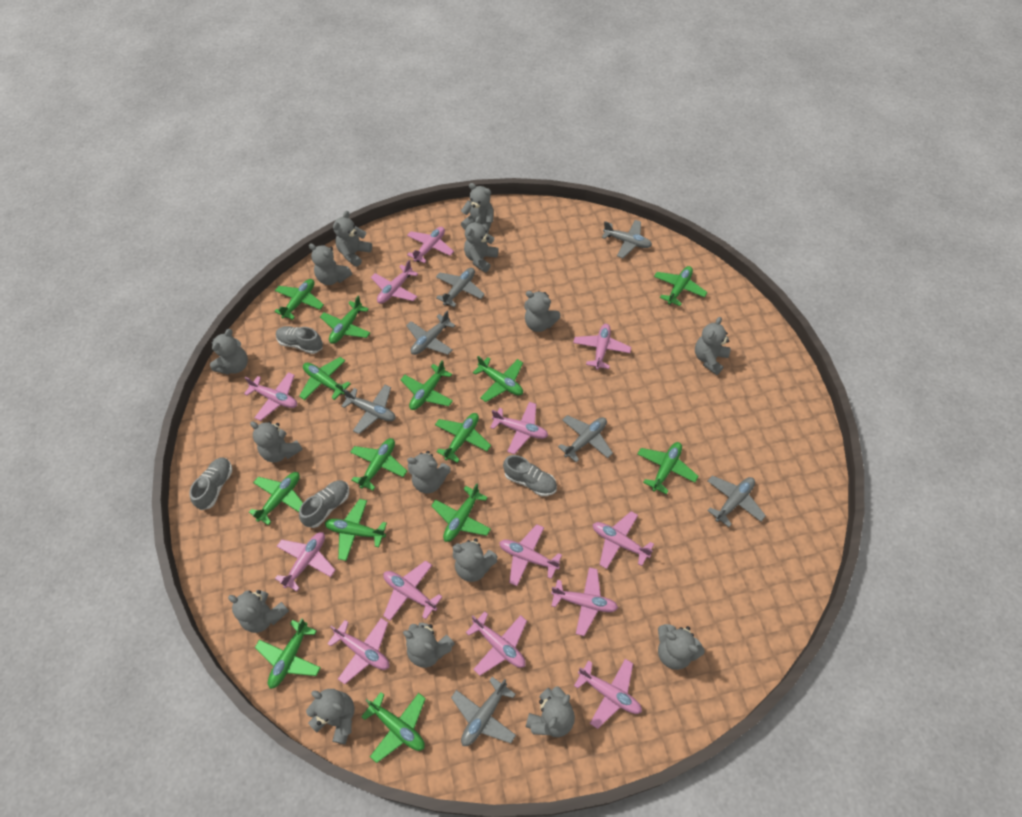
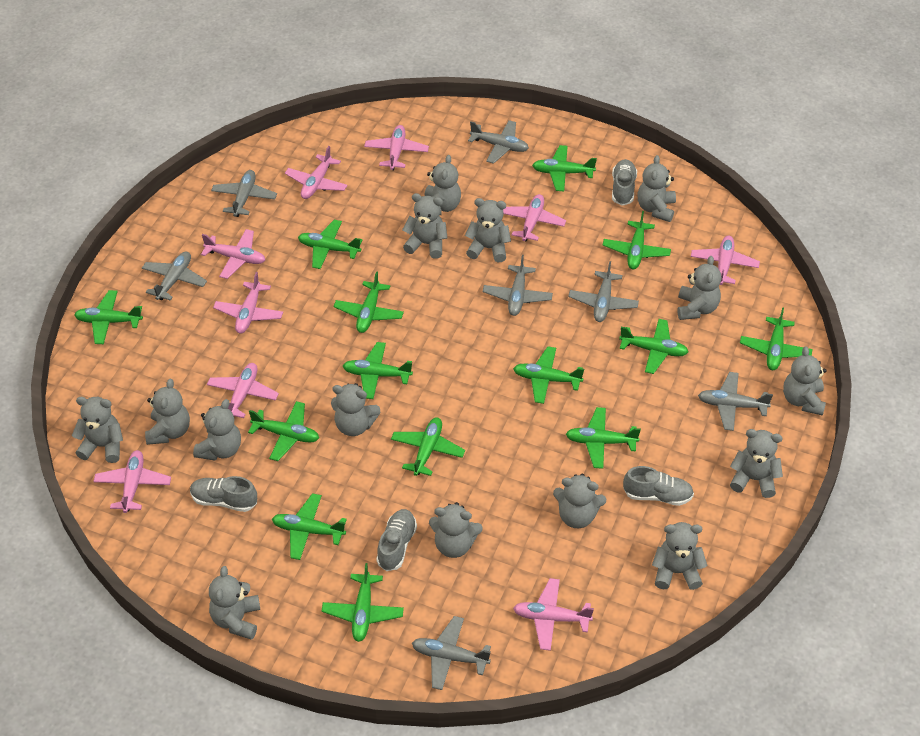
pink plane: [244,372,297,421] [275,532,335,591] [327,618,389,684] [371,260,418,304] [383,560,443,621] [407,227,454,264] [466,611,527,676] [490,402,548,454] [499,524,562,586] [551,567,618,636] [573,324,631,370] [574,659,642,729] [593,511,654,569] = 13 -> [93,450,171,513] [201,229,265,279] [207,363,279,418] [213,272,283,333] [285,146,348,199] [364,125,429,170] [503,194,566,241] [513,578,594,651] [691,235,760,285] = 9

